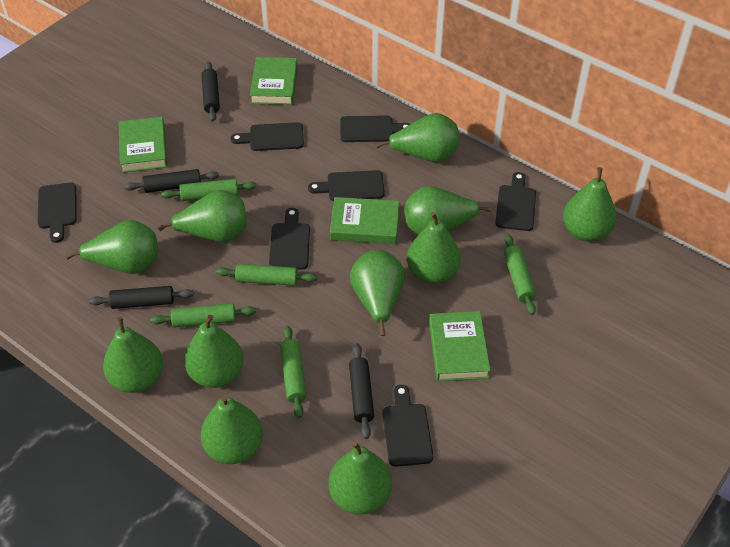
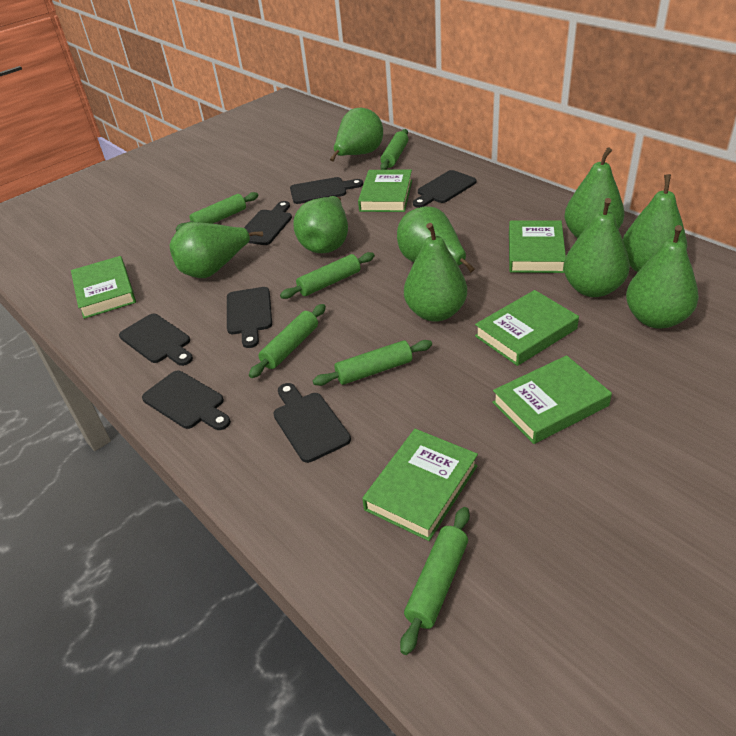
black rolling pin: [89,286,194,309] [124,169,219,193] [202,62,220,122] [349,343,374,439] = 4 -> none = 0
green book: [119,117,167,173] [250,57,298,105] [330,197,399,244] [429,311,491,381] = 4 -> [71,256,136,319] [358,170,412,212] [362,429,478,541] [475,290,579,366] [492,355,612,444] [509,220,566,273] = 6
green pear: [66,220,158,274] [103,317,163,393] [158,190,247,242] [184,315,244,388] [201,395,263,464] [329,441,392,515] [350,250,405,336] [376,113,459,163] [405,186,492,235] [407,212,461,284] [563,167,617,242] = 11 -> [170,222,263,278] [293,196,348,253] [330,108,383,162] [397,206,475,272] [404,223,467,322] [564,148,625,238] [564,198,630,297] [623,174,687,272] [626,225,699,329] = 9
green rolling pin: [150,303,256,328] [161,179,257,201] [216,264,317,286] [280,326,307,418] [504,234,536,315] = 5 -> [175,192,259,231] [249,304,326,378] [280,252,375,299] [313,340,432,386] [380,129,408,170] [400,507,470,655] = 6

